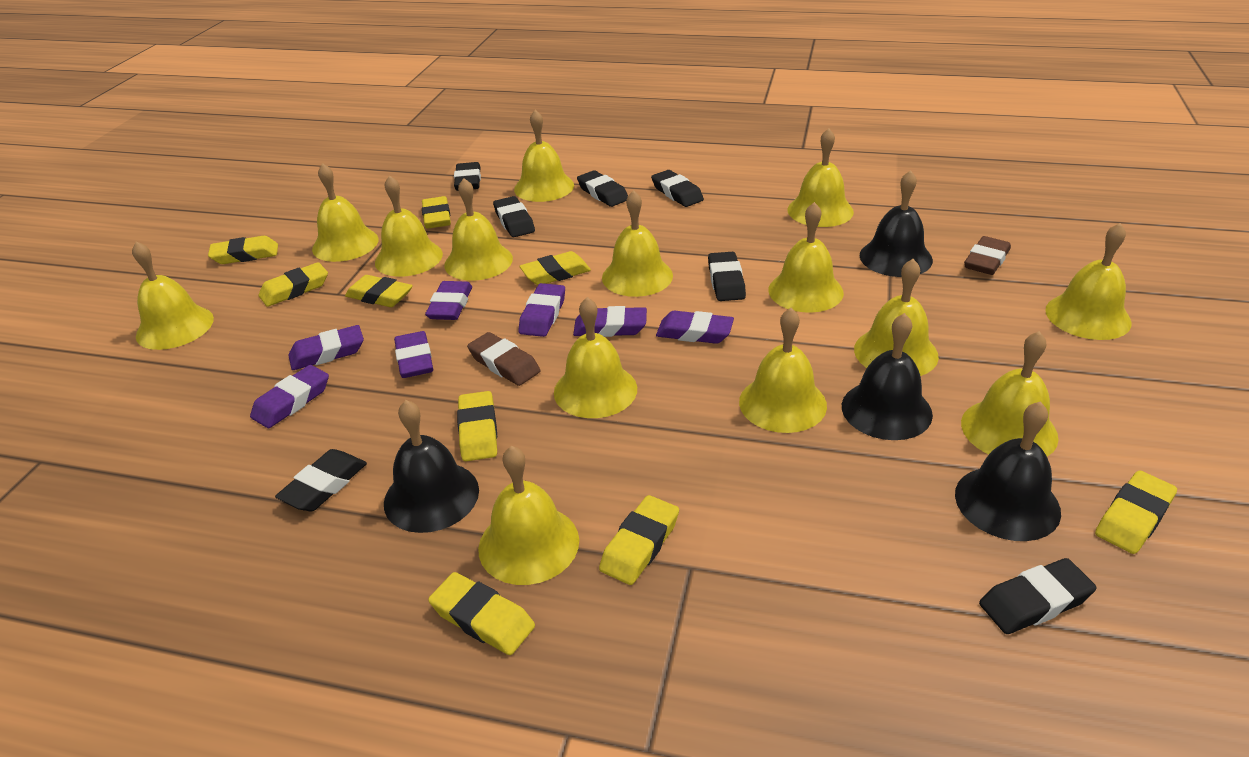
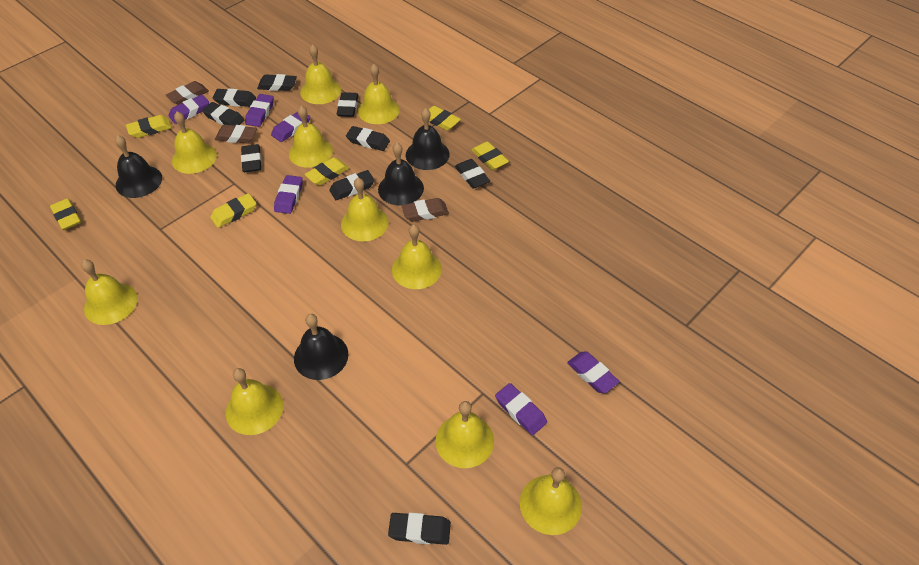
black eraser: [275,449,367,511] [454,162,481,191] [493,196,535,237] [577,170,628,207] [651,170,704,207] [708,252,746,301] [979,558,1097,634] = 7 -> [202,102,244,126] [213,88,256,107] [241,144,261,172] [257,74,297,91] [329,170,375,200] [336,92,359,117] [346,126,390,151] [388,513,451,545] [455,159,490,189] = 9
brown eraser: [467,332,540,386] [964,236,1011,275] = 2 -> [166,81,209,105] [215,125,257,143] [402,198,449,222] = 3
purple eraser: [250,365,329,428] [288,325,364,370] [394,331,433,378] [425,281,472,320] [518,283,565,337] [573,306,647,337] [656,311,734,344] = 7 -> [168,95,209,124] [245,94,274,127] [271,112,310,142] [274,175,303,214] [495,383,547,435] [567,352,620,393] = 6
yellow bell: [132,241,214,350] [312,163,379,262] [375,175,443,277] [444,178,513,281] [478,446,579,585] [514,110,574,202] [554,297,637,418] [602,190,673,297] [739,308,827,433] [769,202,844,313] [788,128,854,227] [854,259,939,376] [961,331,1059,457] [1045,223,1132,340] = 14 -> [81,260,138,325] [172,112,217,174] [226,368,283,435] [289,106,333,168] [300,44,341,104] [341,178,389,241] [358,64,400,124] [392,225,442,289] [435,401,494,468] [520,467,582,535] = 10
yellow eraser: [208,236,278,264] [259,262,328,307] [345,275,413,307] [422,196,451,229] [428,572,535,655] [457,391,497,461] [519,251,591,285] [599,495,679,585] [1095,470,1177,554] = 9 -> [50,198,81,230] [126,115,172,138] [210,193,256,228] [304,157,349,185] [421,106,461,130] [471,141,509,170] = 6

